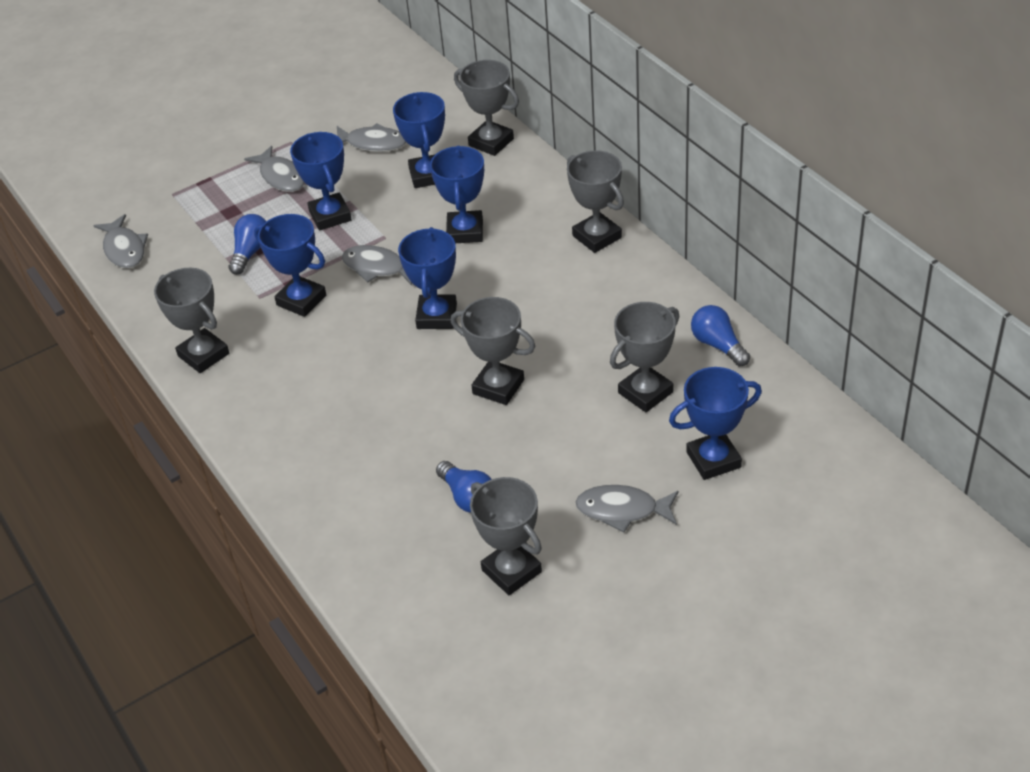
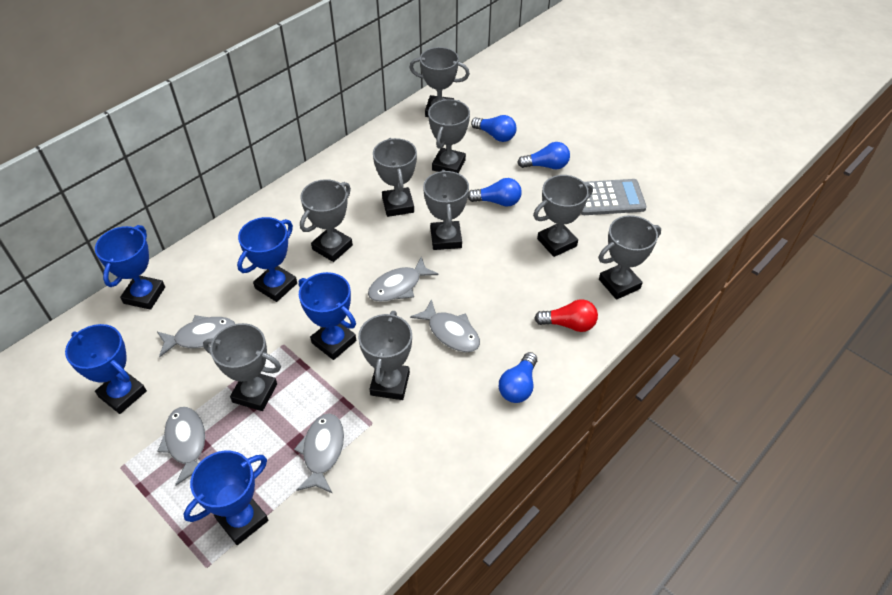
blue light bulb: [229,214,267,275] [436,461,492,513] [691,305,750,366] = 3 -> [468,178,522,207] [471,115,517,142] [499,352,537,403] [517,142,570,169] = 4
blue trophy: [254,214,326,317] [290,132,352,231] [393,92,445,188] [398,227,457,329] [430,146,484,243] [669,367,762,480] = 6 -> [65,324,147,414] [95,225,165,310] [183,450,268,545] [237,217,297,302] [299,272,356,360] = 5
grey calculator: none = 0 -> [581,179,647,215] = 1
grey trophy: [154,268,229,373] [451,297,535,405] [454,60,519,156] [470,477,542,595] [567,150,624,253] [610,302,680,412] = 6 -> [203,323,281,411] [300,179,353,262] [358,311,412,400] [373,138,417,217] [409,47,470,117] [423,170,469,250] [428,99,470,173] [533,175,593,257] [599,215,661,300] = 9
red light bulb: none = 0 -> [534,299,598,332] = 1

